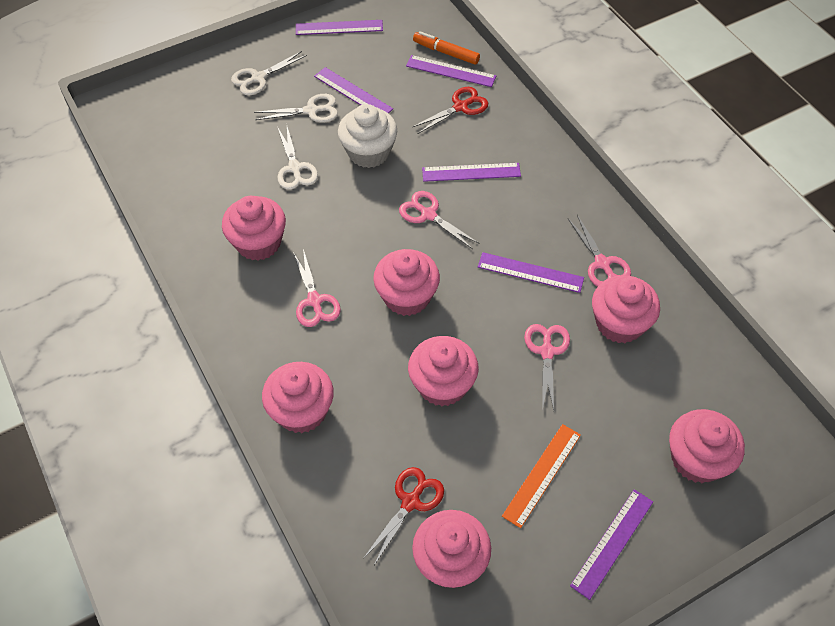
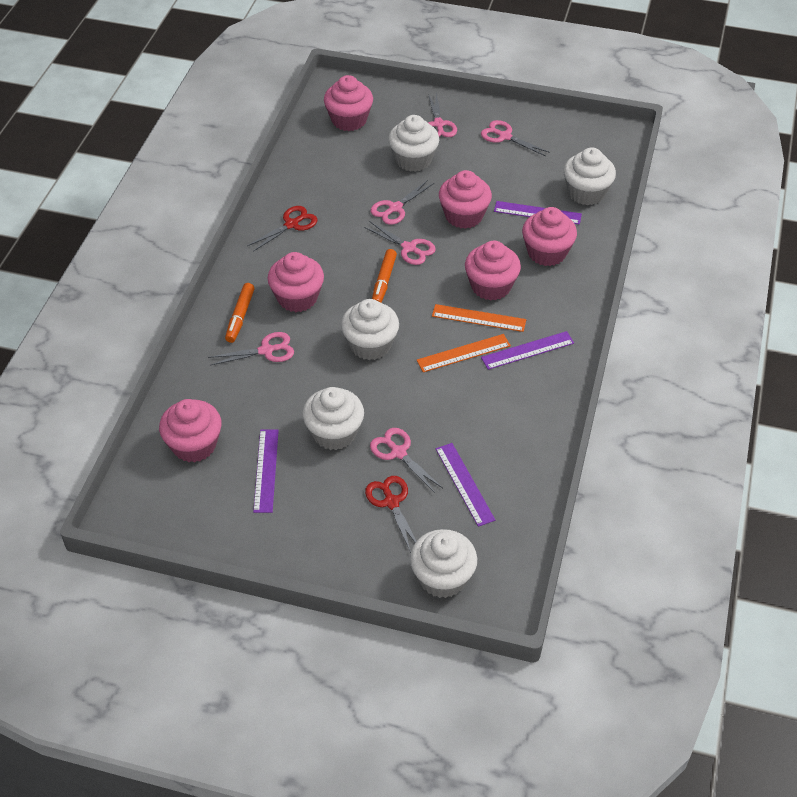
orange marker: [413,31,480,65] = 1 -> [225,283,255,343] [372,249,397,303] = 2
orange ruler: [502,424,581,528] = 1 -> [417,334,511,372] [432,304,526,332] = 2
pink cupcake: [222,196,286,261] [262,362,334,433] [373,249,440,316] [408,336,479,406] [412,510,491,588] [592,275,660,343] [669,409,745,483] = 7 -> [159,399,222,463] [267,252,324,312] [324,75,373,131] [439,170,492,229] [465,241,521,301] [522,207,577,266] = 6
pink scissors: [293,249,341,327] [399,191,479,249] [524,324,570,411] [568,215,631,287] = 4 -> [208,332,294,366] [364,222,436,265] [370,428,443,493] [371,180,434,225] [428,93,457,137] [481,120,550,156] = 6
purple ruler: [296,20,383,35] [314,67,393,113] [406,55,496,87] [422,163,521,182] [478,252,584,293] [570,489,653,600] = 6 -> [253,429,279,513] [436,443,495,527] [481,331,574,370] [494,201,582,225] = 4
white cupcake: [338,104,397,168] = 1 -> [302,387,364,450] [341,299,399,360] [388,115,439,172] [410,529,477,598] [563,147,616,205] = 5
white scissors: [231,51,307,96] [254,94,338,123] [277,127,318,190] = 3 -> none = 0

